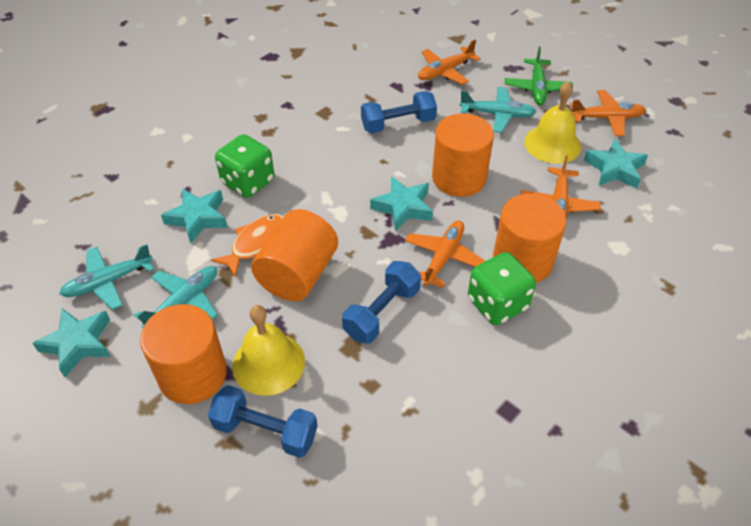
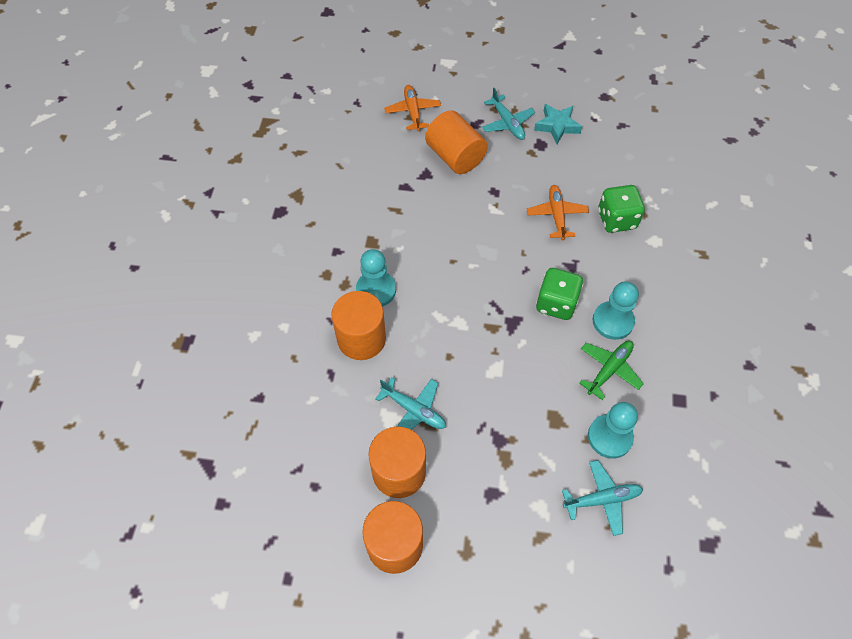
blue dumbbell: [208,385,318,458] [342,261,421,344] [361,91,437,133] = 3 -> none = 0
orange fish: [211,214,284,277] = 1 -> none = 0
orange plane: [405,221,485,288] [418,40,481,85] [521,155,601,220] [570,90,646,136] = 4 -> [384,85,441,131] [527,185,589,240] = 2
turquoise pawn: none = 0 -> [356,249,396,307] [588,402,638,459] [593,282,639,340] = 3
turquoise star: [32,308,111,377] [161,188,228,244] [370,176,433,232] [584,139,648,188] = 4 -> [534,104,582,144] = 1
yellow bell: [232,305,305,396] [524,81,581,164] = 2 -> none = 0

